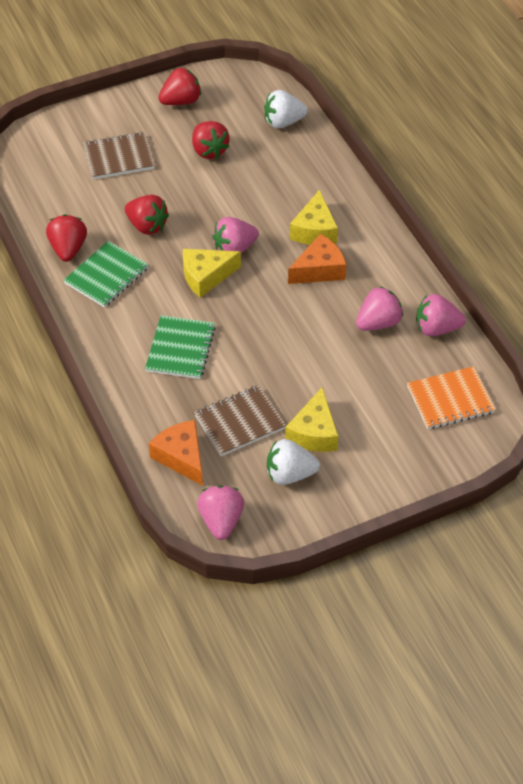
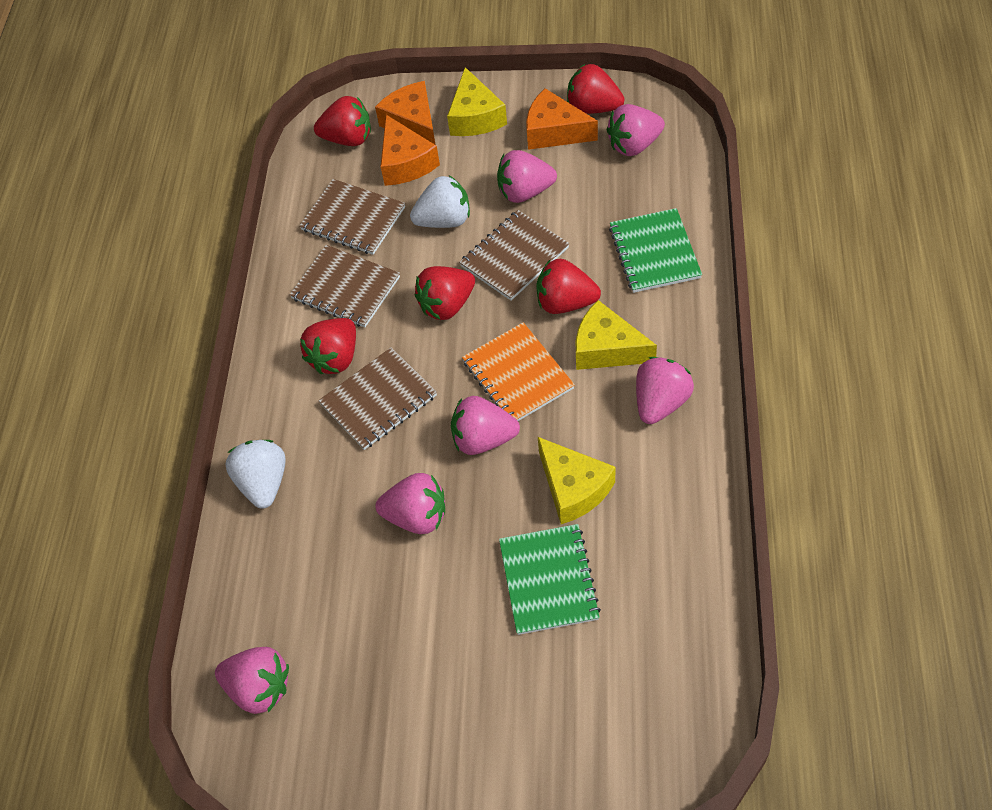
brown notebook: [83,132,155,179] [194,385,286,456] = 2 -> [290,245,400,327] [299,179,405,255] [318,347,437,450] [459,210,569,301] = 4
orange cheese: [149,420,203,486] [288,234,347,284] = 2 -> [375,81,436,145] [380,115,440,186] [526,88,598,150] = 3
pink strawberry: [197,485,244,540] [212,217,259,253] [356,286,403,331] [416,294,466,336] = 4 -> [215,647,289,714] [375,473,445,534] [451,396,520,455] [497,150,557,203] [606,104,665,156] [636,357,694,424] = 6
red strawberry: [46,214,87,262] [125,195,169,235] [158,68,201,105] [192,121,230,159] = 4 -> [300,318,356,374] [314,96,371,146] [415,266,475,320] [536,259,601,314] [567,64,624,114] = 5

